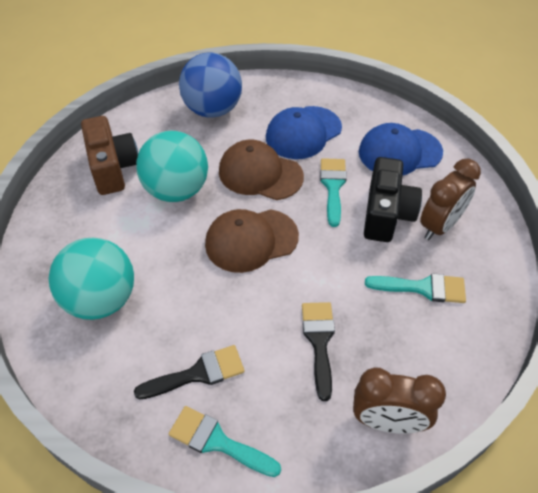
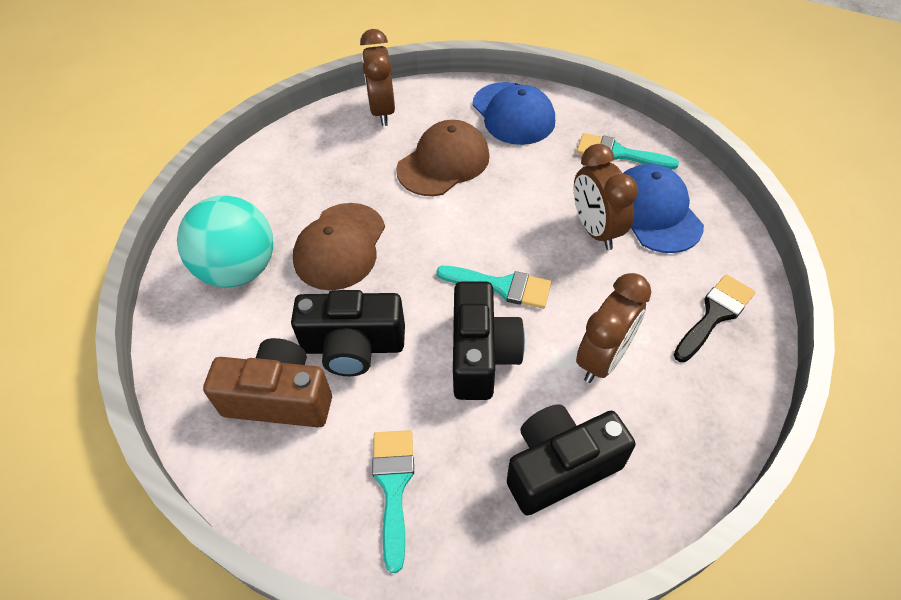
black brush: [134,345,245,399] [302,302,335,401] = 2 -> [674,274,755,362] = 1
black camera: [364,157,422,242] = 1 -> [291,290,405,376] [453,281,525,400] [507,404,635,515] = 3
blue ball: [179,53,242,118] = 1 -> none = 0
brown clock: [353,367,446,433] [420,159,481,240] = 2 -> [360,29,395,126] [574,144,638,250] [576,273,651,383] = 3
turquoise ball: [48,238,134,320] [136,131,208,202] = 2 -> [177,195,273,287] = 1

